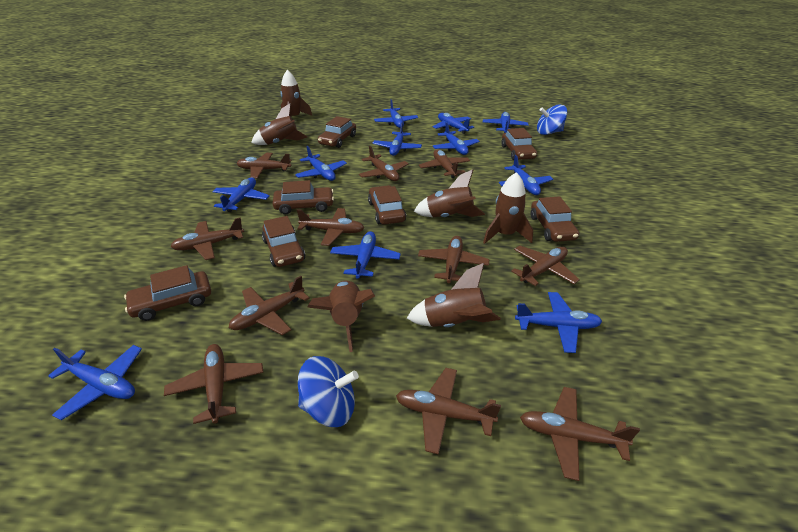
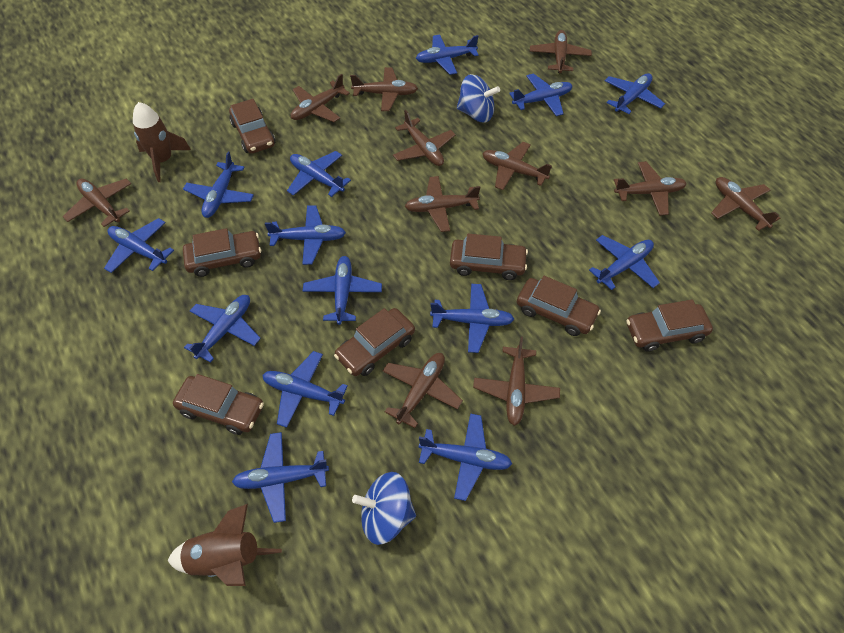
blue plane: [48,345,142,420] [212,178,270,212] [295,146,347,181] [330,231,401,279] [372,122,422,156] [374,99,418,128] [432,113,474,134] [433,122,480,155] [483,112,528,133] [499,155,553,195] [515,292,602,353] = 11 -> [104,218,174,273] [183,151,254,218] [184,295,261,363] [232,432,329,523] [262,351,348,428] [265,205,346,265] [287,151,351,197] [303,256,382,325] [416,35,479,75] [419,413,512,501] [430,284,514,353] [509,73,572,116] [589,235,660,290] [605,73,665,114] = 14
brown rocket: [251,103,308,145] [280,70,312,117] [307,280,375,352] [407,263,501,327] [414,169,485,217] [483,172,533,244] = 6 -> [133,102,191,182] [168,504,282,586] = 2

